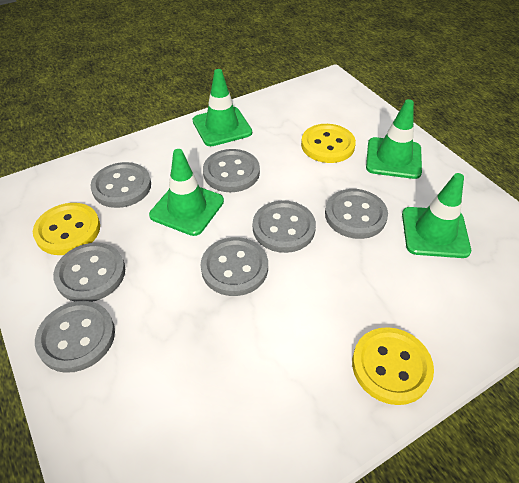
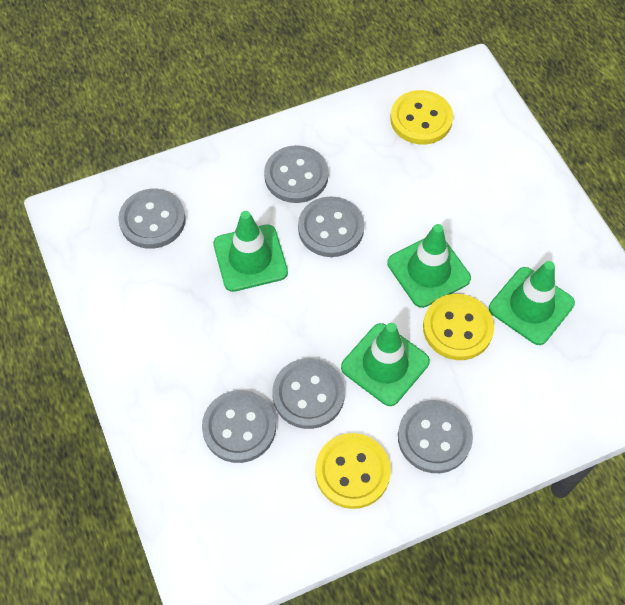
grey button: [35,301,115,373] [53,243,125,302] [90,162,151,208] [201,237,268,296] [203,149,260,192] [253,200,316,253] [325,189,388,239] = 7 -> [118,189,186,249] [202,390,276,463] [264,145,329,203] [272,358,345,429] [298,196,364,257] [398,400,473,473] = 6

